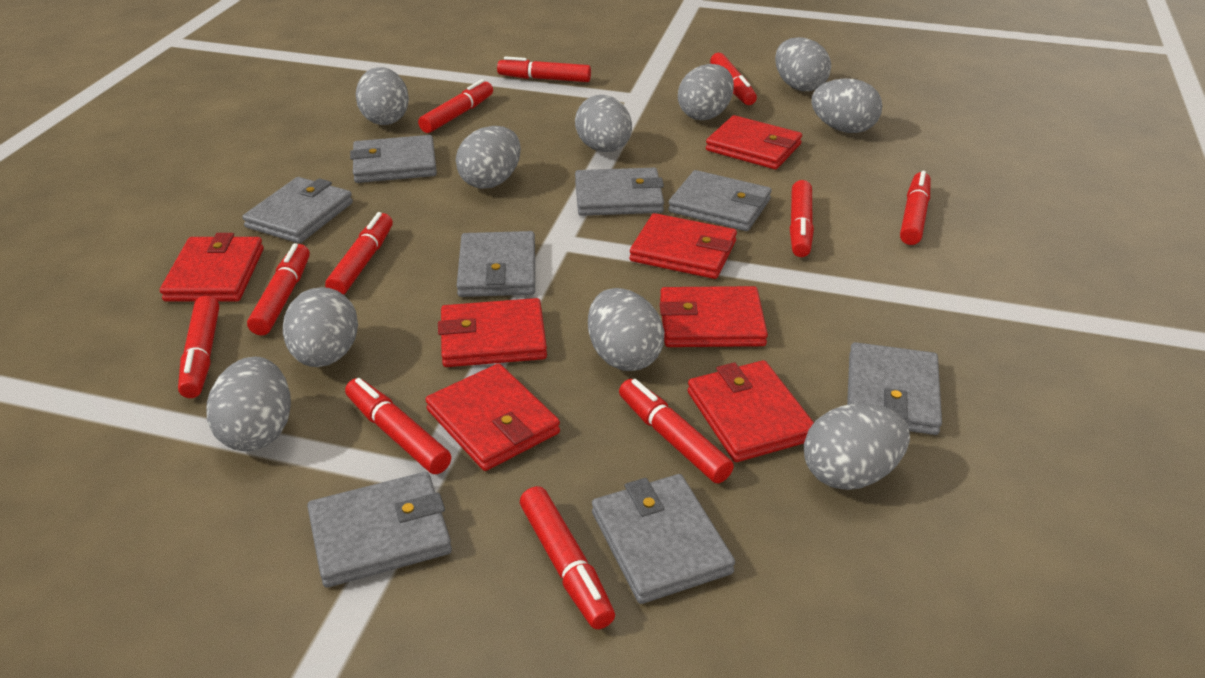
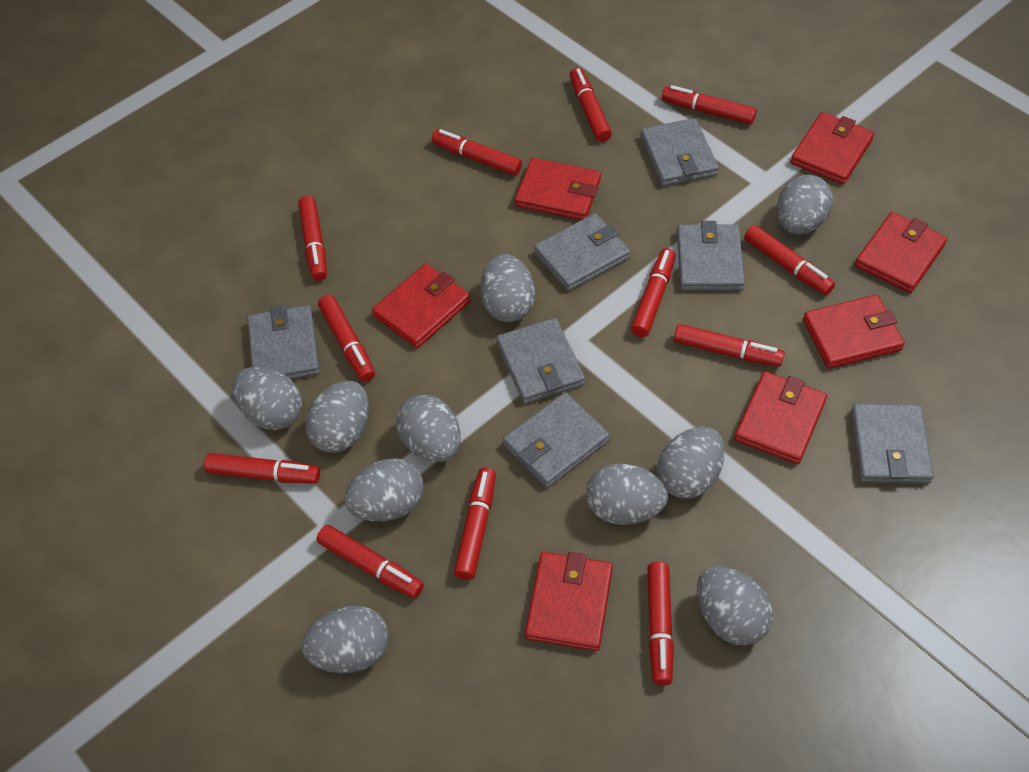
grey wallet: [242,177,353,243] [307,472,452,588] [350,135,437,183] [457,231,535,297] [575,168,664,216] [592,474,735,604] [668,170,772,231] [847,342,942,435] = 8 -> [247,305,320,379] [496,318,585,404] [503,392,610,488] [534,213,630,291] [641,118,719,186] [677,221,745,291] [851,404,933,484] = 7
red marker: [178,296,219,398] [247,243,310,335] [325,212,393,295] [345,378,451,474] [418,79,493,133] [497,56,591,82] [520,486,615,629] [619,379,734,483] [710,53,757,105] [790,180,814,257] [900,171,930,245] = 11 -> [204,453,320,484] [298,196,327,281] [316,525,424,598] [318,295,375,382] [432,129,522,176] [454,468,496,580] [570,68,612,142] [631,248,676,337] [647,562,674,686] [662,85,757,125] [674,324,785,367] [744,225,835,295] = 12

